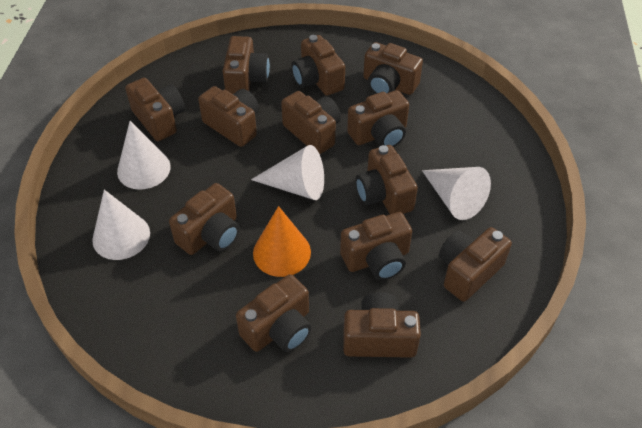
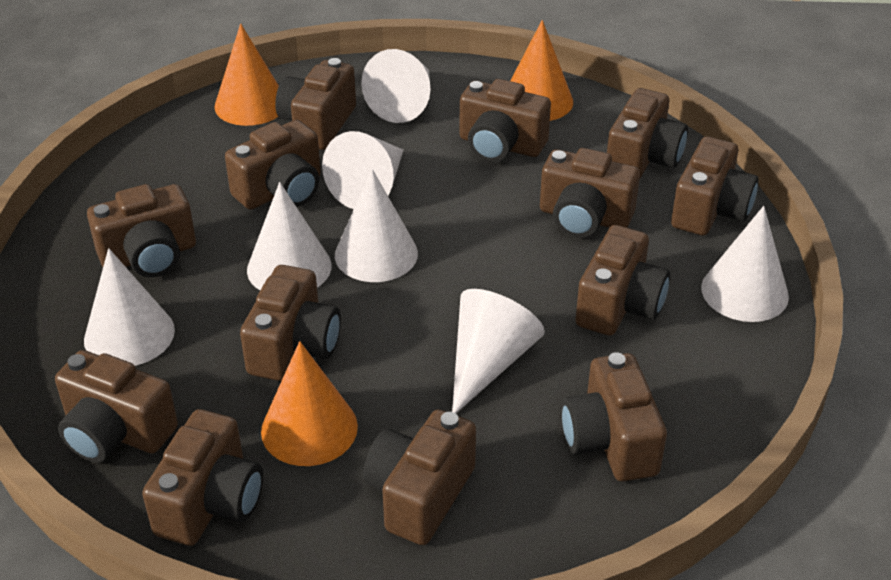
orange cone: [253,206,311,277] = 1 -> [215,23,279,126] [261,341,358,466] [510,20,573,121] = 3
white cone: [92,190,150,260] [117,121,171,190] [251,145,324,200] [422,167,491,220] = 4 -> [84,248,175,366] [247,182,331,290] [322,131,404,209] [335,169,418,282] [361,49,431,123] [452,289,545,413] [701,206,789,322] = 7

